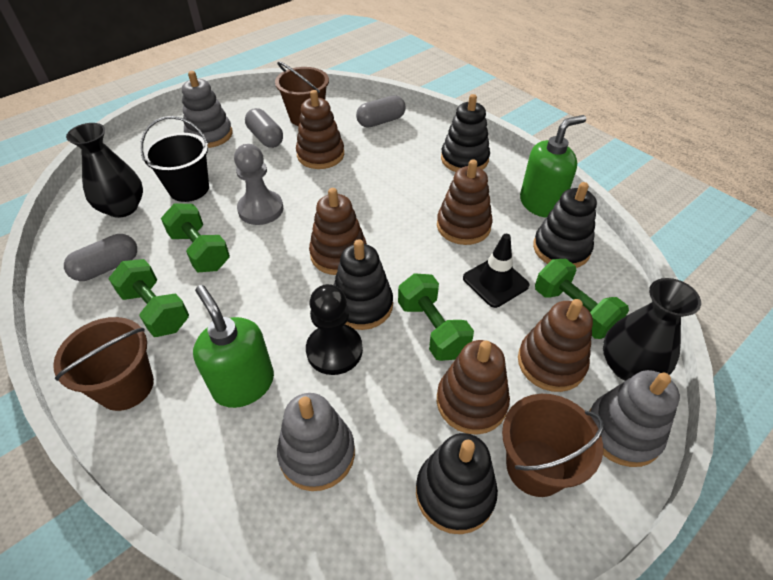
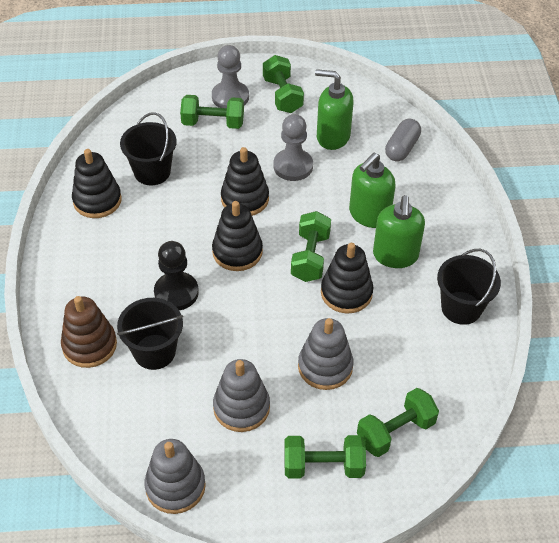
black bucket: [140,116,209,202] = 1 -> [117,298,183,370] [120,112,177,185] [437,249,501,325] = 3
black traffic cone: [463,234,529,308] = 1 -> none = 0
black vase: [66,123,143,218] [603,278,701,381] = 2 -> none = 0
brown bucket: [53,317,154,411] [275,61,329,126] [502,394,604,497] = 3 -> none = 0
brown stacking toy: [296,90,344,169] [309,188,367,275] [437,160,493,245] [437,340,510,435] [518,299,593,392] = 5 -> [61,296,117,368] = 1
green dumbbell: [108,259,189,337] [161,203,230,272] [398,273,474,361] [535,259,629,339] = 4 -> [180,95,244,129] [263,55,304,113] [284,435,366,478] [291,211,331,282] [357,388,439,457] = 5
green soap dispenser: [193,285,274,408] [520,115,586,218] = 2 -> [315,69,353,150] [349,153,396,228] [373,195,425,268] = 3
grey capsule: [64,234,137,281] [245,108,283,148] [356,95,406,127] = 3 -> [385,119,421,161] = 1
grey pawn: [234,144,283,225] = 1 -> [212,45,249,108] [273,114,313,181] = 2

